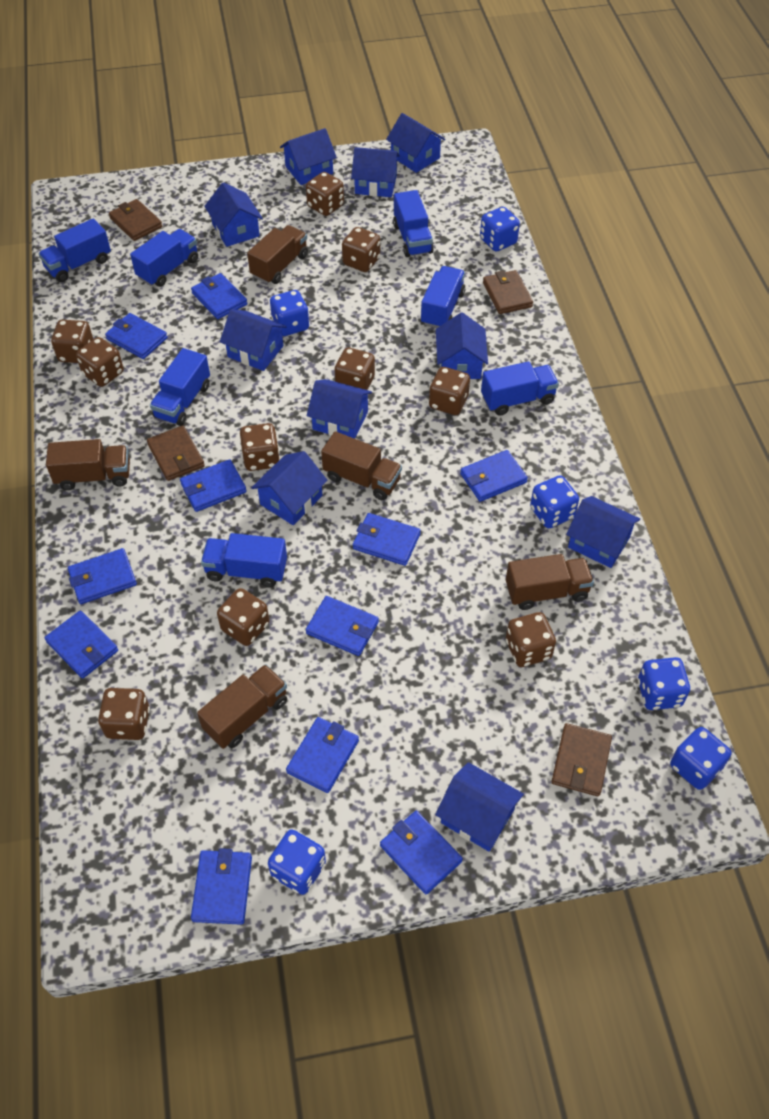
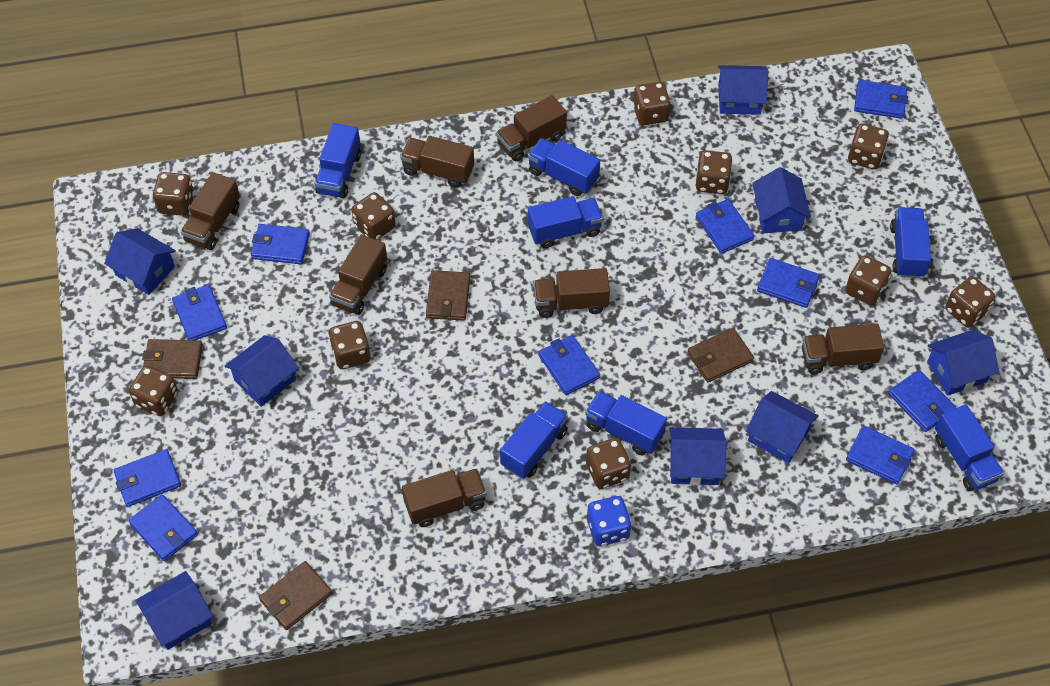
blue dice: [268,829,326,895] [270,290,309,336] [480,207,520,252] [530,475,579,528] [638,657,690,710] [670,727,731,790] = 6 -> [587,496,631,546] = 1
blue house: [204,182,263,247] [220,309,287,371] [251,451,327,525] [280,128,337,185] [307,379,372,439] [351,147,400,197] [386,113,446,173] [435,762,524,852] [436,312,488,379] [566,496,640,568] = 10 -> [104,228,176,295] [135,571,213,650] [225,335,299,407] [669,427,727,486] [718,65,768,115] [746,391,818,463] [752,167,811,233] [927,330,999,396] = 8
blue wallet: [45,611,118,679] [68,548,137,604] [105,313,168,359] [180,459,247,512] [191,273,248,319] [191,848,252,925] [286,717,359,793] [306,596,379,656] [353,513,421,566] [380,811,463,895] [460,450,528,502] = 11 -> [113,449,181,507] [128,494,198,561] [172,284,227,340] [251,224,310,264] [538,335,600,395] [696,199,754,254] [757,258,819,308] [846,425,915,484] [854,80,908,119] [888,370,957,432] = 10
brown truck: [46,439,130,490] [197,664,287,749] [247,225,308,284] [321,431,402,500] [506,554,594,610] = 5 -> [181,172,240,250] [329,235,387,315] [400,136,474,188] [402,468,487,527] [496,95,567,161] [534,268,610,318] [802,324,884,374] = 7

